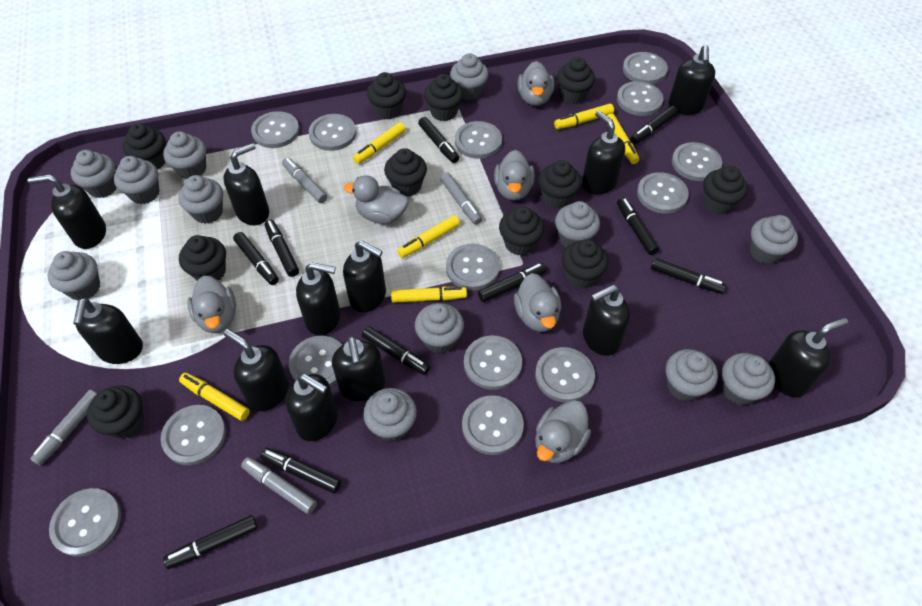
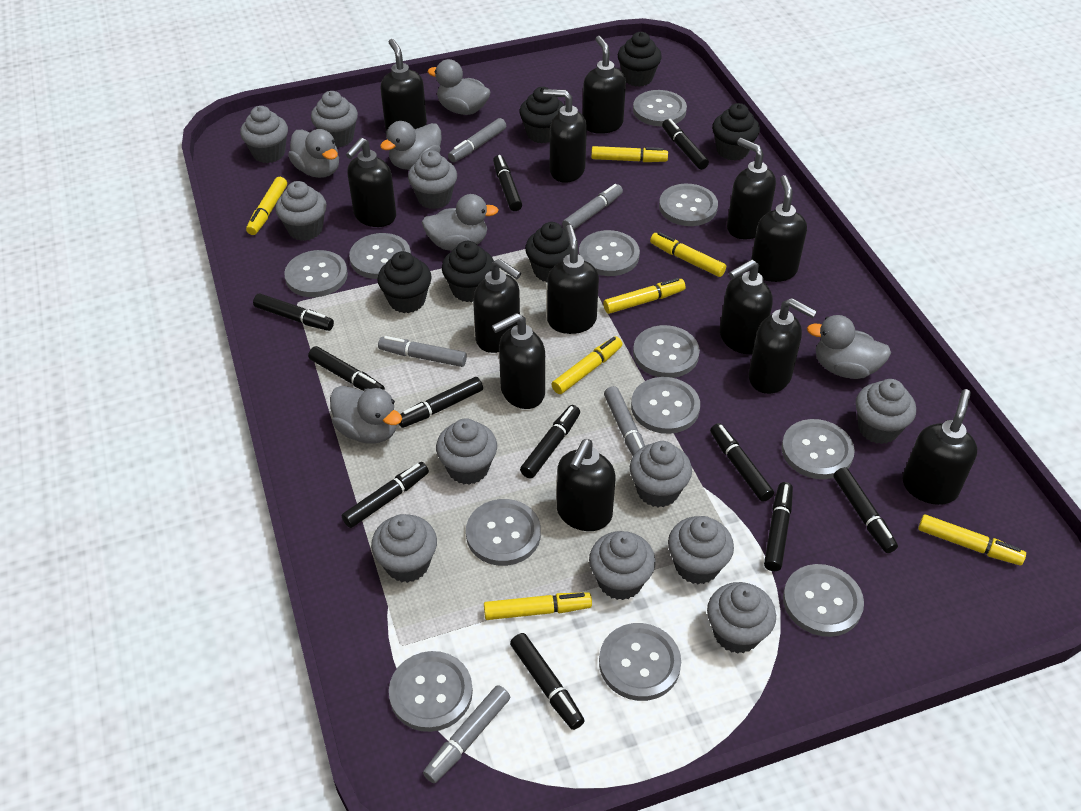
black cupcake: [87,385,144,439] [123,123,166,169] [179,235,226,281] [367,72,406,119] [384,148,427,196] [424,74,463,121] [499,206,544,255] [538,160,581,209] [556,57,595,104] [562,239,608,289] [703,166,748,214] = 11 -> [377,251,432,313] [442,241,494,302] [519,87,564,143] [525,222,570,282] [618,32,662,87] [712,103,760,161] = 6
black marker: [163,515,258,569] [233,232,279,285] [260,448,341,494] [265,219,299,277] [362,326,430,375] [418,117,459,163] [478,263,546,302] [617,198,659,255] [631,106,678,144] [651,258,726,294] = 10 -> [253,294,334,331] [308,346,385,391] [342,462,429,528] [399,377,483,428] [493,155,522,211] [510,633,585,730] [520,405,580,479] [662,119,709,170] [710,423,774,502] [764,482,793,571] [834,467,898,553] = 11
black soap dispenser: [28,174,106,249] [73,298,143,364] [223,143,269,225] [224,329,289,411] [286,374,338,441] [296,262,340,336] [332,336,385,401] [343,241,386,312] [582,110,625,194] [583,285,630,356] [669,45,715,115] [768,318,848,397] = 12 -> [346,138,396,227] [380,39,427,130] [473,259,521,353] [492,313,545,409] [543,89,587,183] [547,225,599,334] [557,439,615,531] [582,36,626,134] [720,259,773,354] [727,138,776,239] [749,298,817,394] [751,175,807,282] [902,389,977,505] = 13
grey button: [49,488,121,557] [161,405,226,465] [251,111,299,148] [289,336,342,387] [309,114,356,151] [446,244,500,290] [455,121,502,159] [462,395,524,455] [464,335,522,390] [535,347,595,402] [617,81,663,116] [623,52,668,84] [637,172,689,214] [672,142,722,181] = 14 -> [284,250,348,297] [349,233,411,279] [389,651,473,732] [466,499,541,566] [579,230,640,276] [599,623,681,701] [631,377,700,434] [633,90,687,126] [633,325,700,378] [659,184,718,226] [782,419,855,479] [783,564,864,637] = 12
grey cupcake: [48,251,100,301] [71,150,117,198] [114,156,160,204] [163,131,206,179] [178,175,223,224] [363,388,417,442] [415,303,464,354] [450,53,489,100] [555,201,600,247] [666,349,718,401] [722,353,775,405] [750,215,798,264] = 12 -> [240,106,288,163] [275,181,327,241] [311,91,358,148] [371,514,437,583] [408,150,457,209] [436,418,497,485] [589,531,656,600] [630,441,692,507] [668,516,734,584] [707,582,776,654] [856,379,916,444] = 11
grey marker: [30,390,97,465] [241,457,317,514] [282,158,327,203] [440,172,482,225] = 4 -> [378,336,467,367] [423,685,510,783] [448,118,506,162] [562,184,623,229] [604,386,645,456] = 5
yellow marker: [179,373,250,421] [353,122,406,164] [391,287,467,303] [397,215,460,258] [554,104,614,129] [607,114,639,164] = 6 -> [246,177,287,235] [484,592,592,620] [551,336,623,394] [591,146,668,162] [603,278,685,314] [650,232,726,277] [918,514,1026,565] = 7

